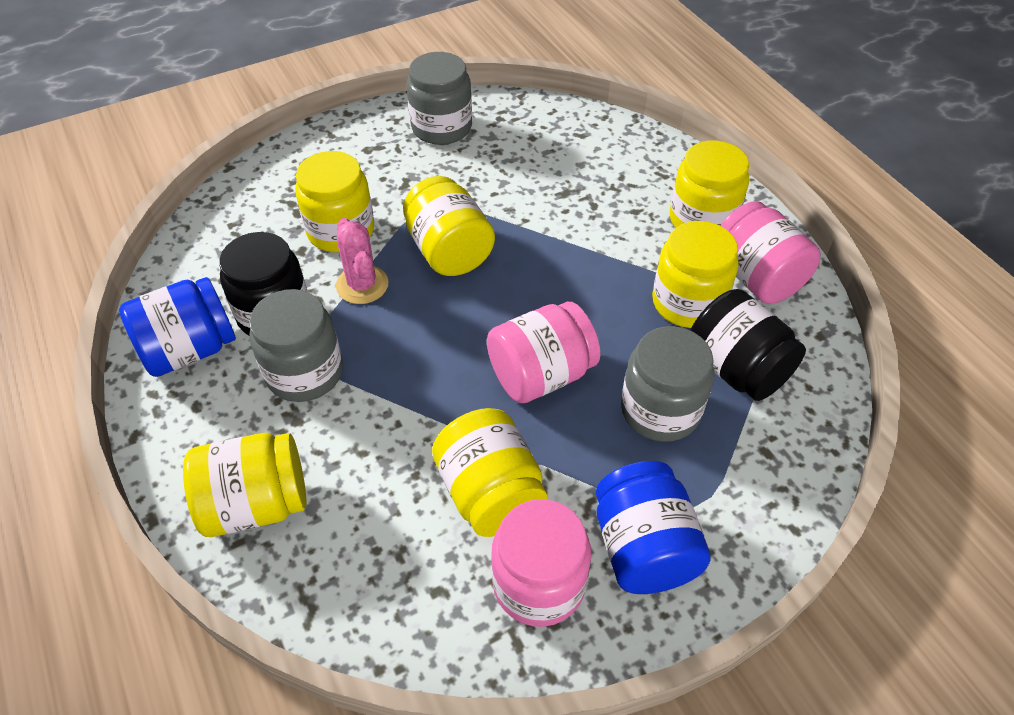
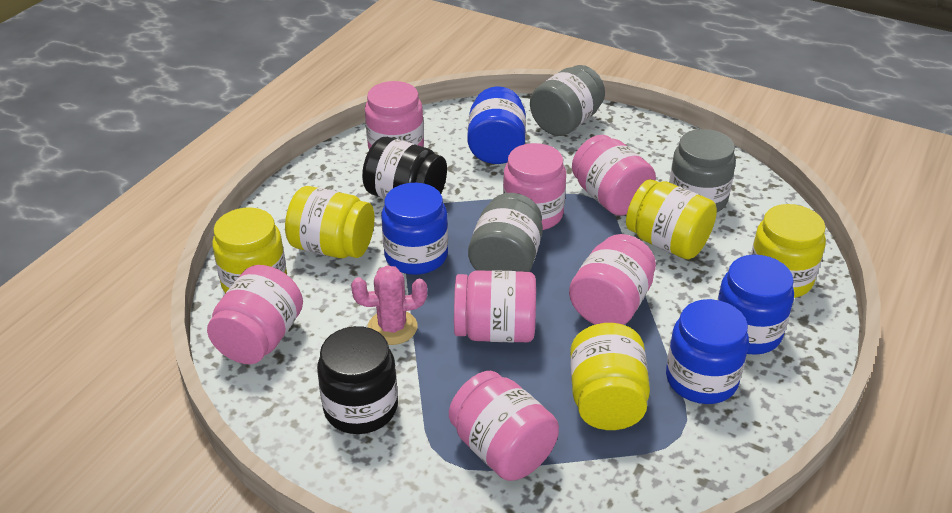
blue jar: [119,277,236,377] [596,461,711,594] = 2 -> [381,183,448,275] [467,87,526,164] [666,299,749,404] [717,255,794,355] = 4
pink jar: [487,302,600,403] [491,499,591,627] [720,201,821,304] = 3 -> [207,265,303,364] [365,81,424,149] [449,371,559,481] [454,270,536,343] [503,143,566,230] [569,234,656,325] [572,135,656,216] = 7
yellow jar: [183,433,306,537] [295,151,374,252] [403,176,495,276] [432,408,547,537] [652,221,738,328] [670,141,749,228] = 6 -> [212,208,287,293] [285,186,375,258] [570,323,650,430] [626,179,717,259] [751,204,826,298] = 5

